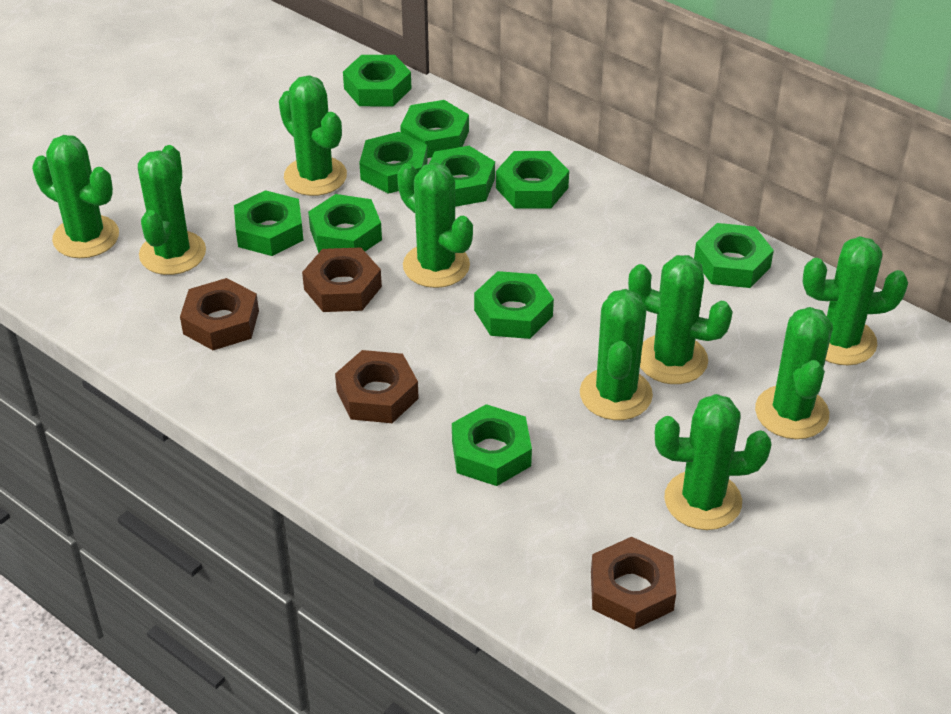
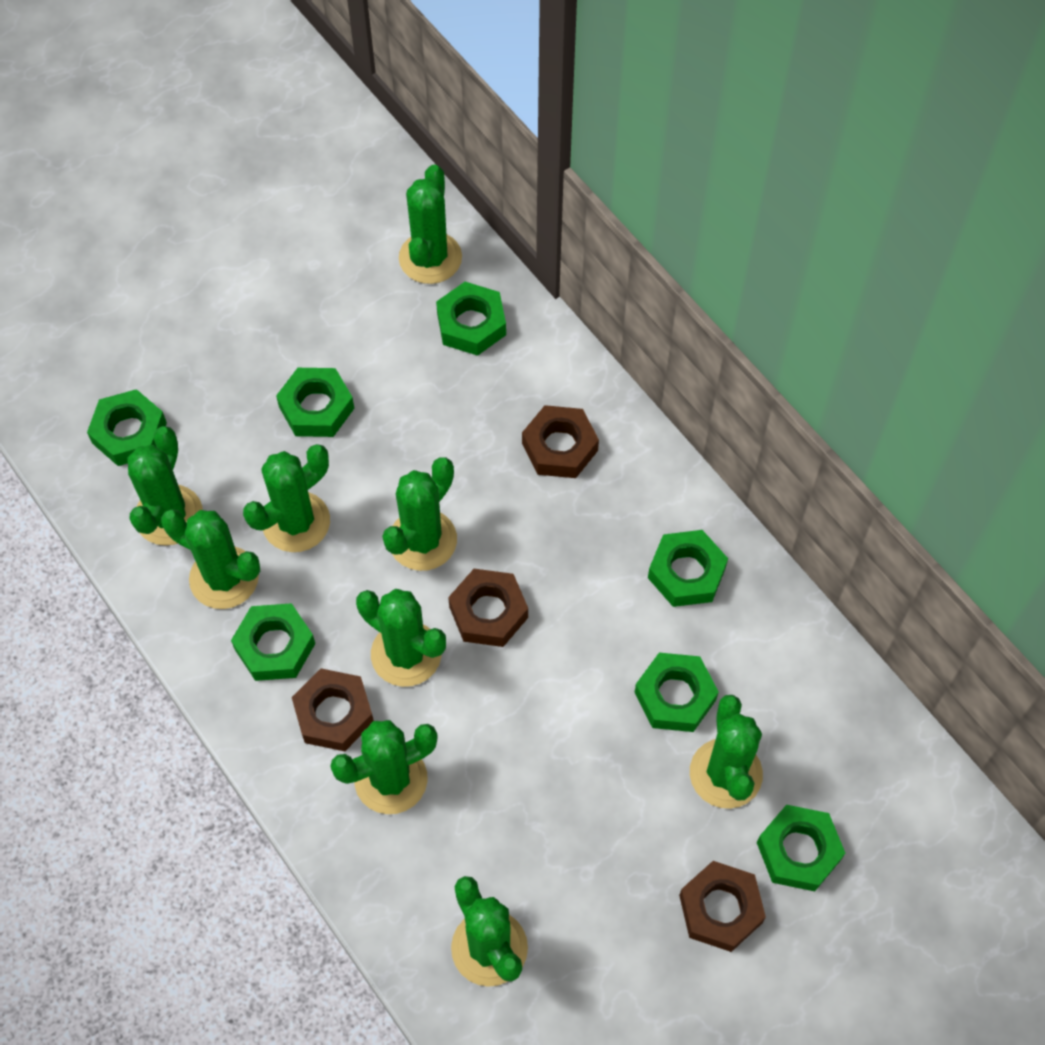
green nut: [234,190,304,256] [308,194,382,253] [343,55,412,106] [359,132,428,194] [400,100,469,158] [429,146,495,207] [452,404,532,486] [474,271,554,339] [496,151,569,209] [694,223,774,288] = 10 -> [87,389,167,466] [231,603,315,681] [276,368,354,437] [436,282,506,356] [634,653,719,732] [648,530,728,607] [757,805,845,891] = 7

